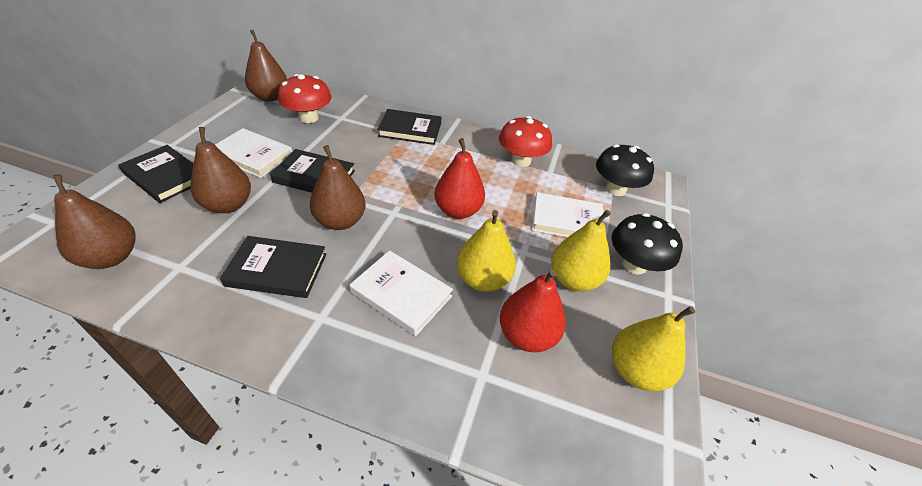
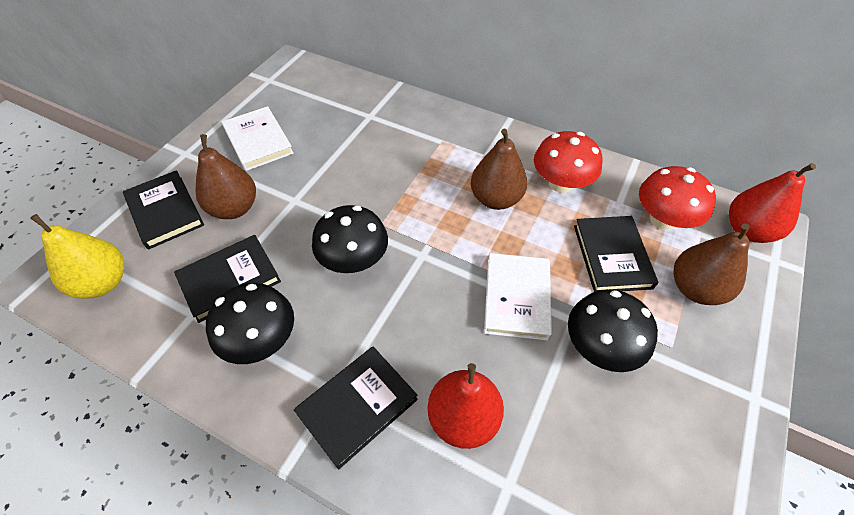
black mushroom: [596,144,654,196] [612,213,683,274] = 2 -> [206,283,294,364] [312,205,388,273] [568,289,658,372] = 3
brown pear: [53,174,136,269] [190,127,251,213] [245,29,287,102] [310,145,366,230] = 4 -> [195,134,256,219] [471,129,527,210] [673,224,750,305] = 3
white book: [215,128,292,178] [350,250,453,336] [532,192,604,237] = 3 -> [222,106,294,171] [484,253,552,341] = 2
yellow pear: [457,210,516,292] [551,210,611,291] [612,306,695,391] = 3 -> [30,214,124,299] = 1

